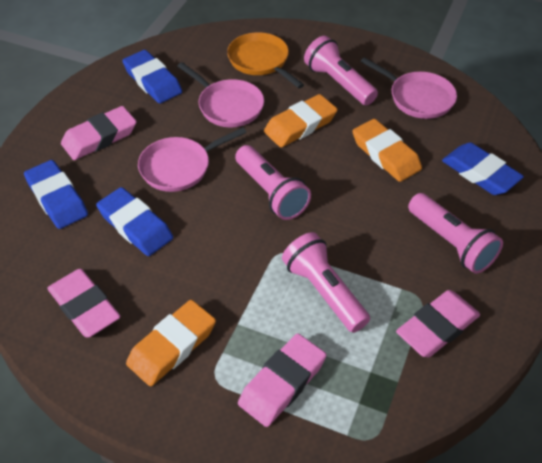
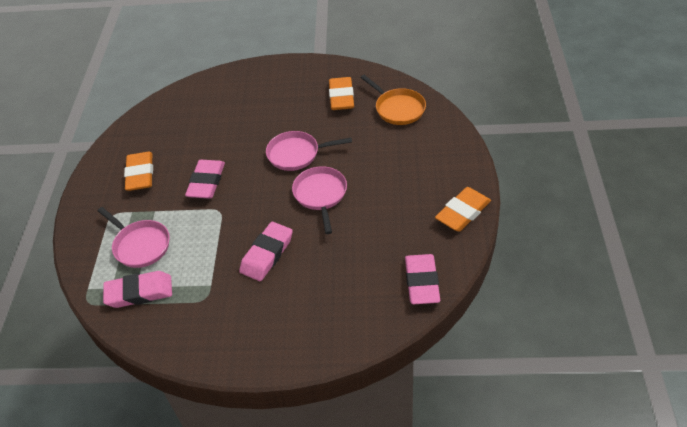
blue eraser: [24,160,88,229] [96,187,173,256] [122,50,182,104] [442,143,524,195] = 4 -> none = 0
pink flashlight: [235,145,311,220] [282,232,370,333] [304,36,378,105] [408,193,503,274] = 4 -> none = 0

